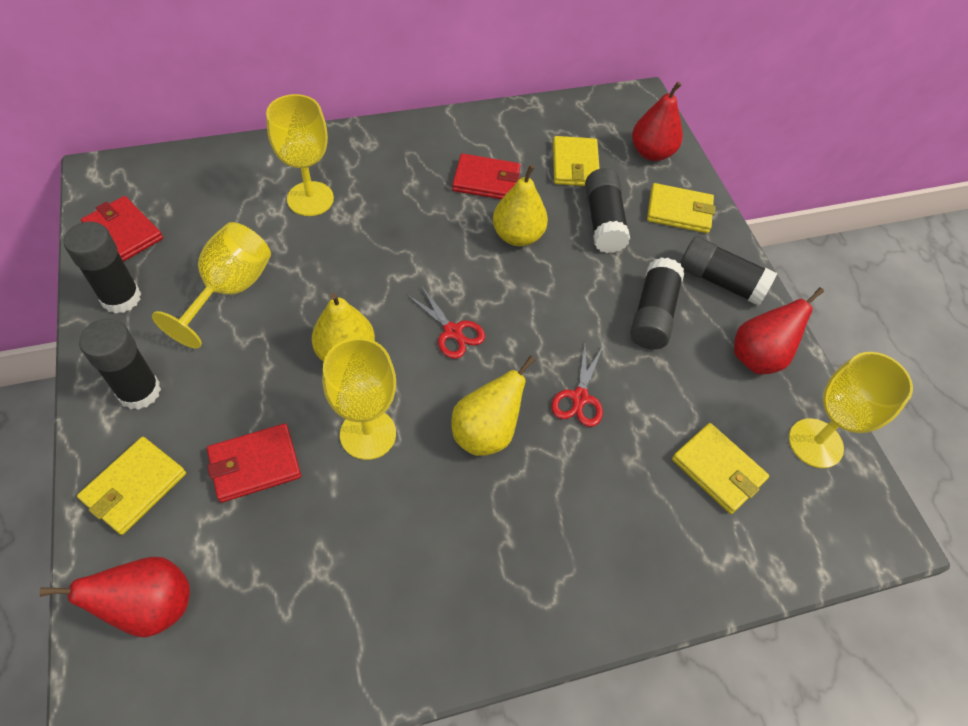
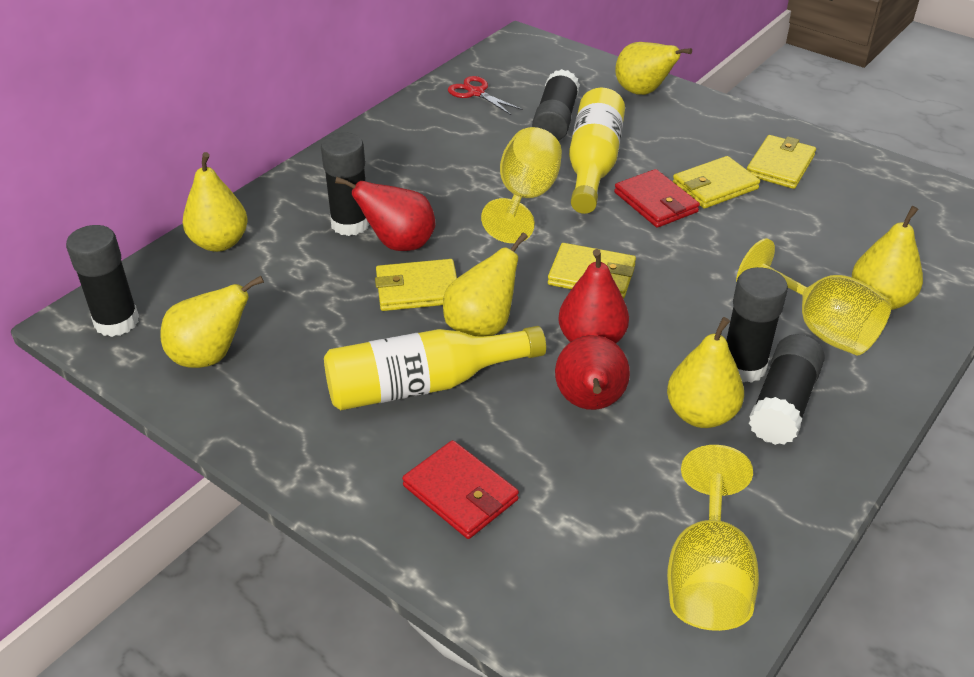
red scissors: [406,285,485,359] [551,344,603,427] = 2 -> [448,76,523,115] = 1
red wallet: [81,196,163,262] [207,424,301,503] [452,154,521,199] = 3 -> [402,440,519,539] [614,169,700,228] = 2
yellow bottle: none = 0 -> [324,326,546,410] [569,88,625,214] = 2
yellow goblet: [152,222,271,348] [266,94,334,216] [322,338,396,460] [789,352,913,468] = 4 -> [481,127,562,243] [667,445,759,631] [736,238,892,356] = 3
yellow pear: [312,293,375,362] [451,355,535,456] [493,164,548,246] = 3 -> [161,275,264,368] [183,152,248,252] [443,233,528,337] [615,42,692,95] [667,317,744,428] [852,206,923,310] = 6

